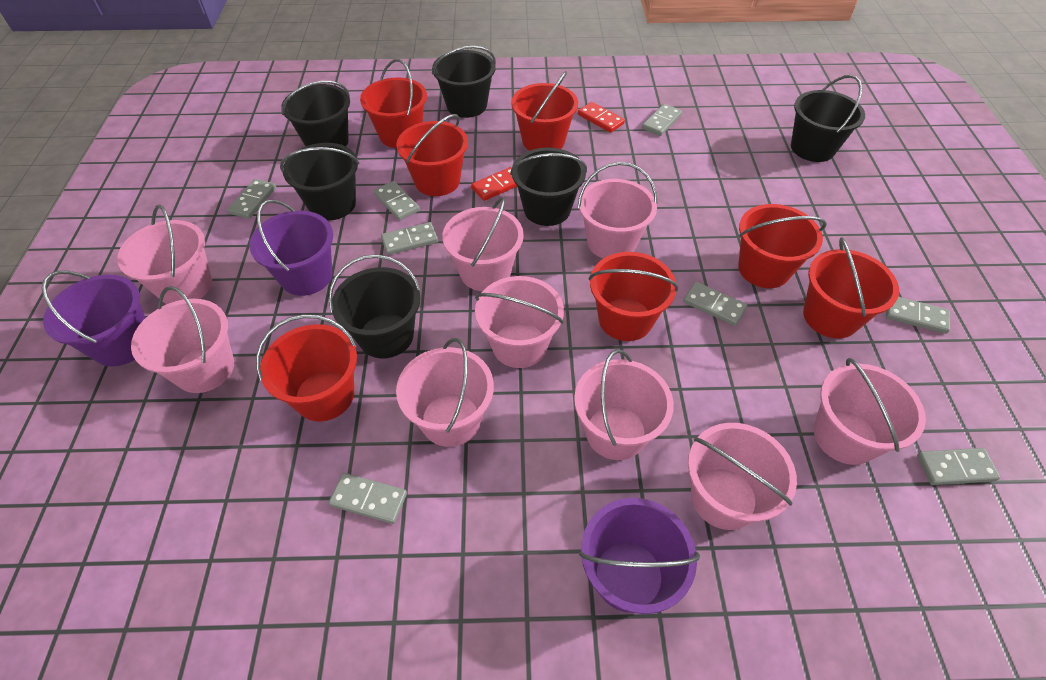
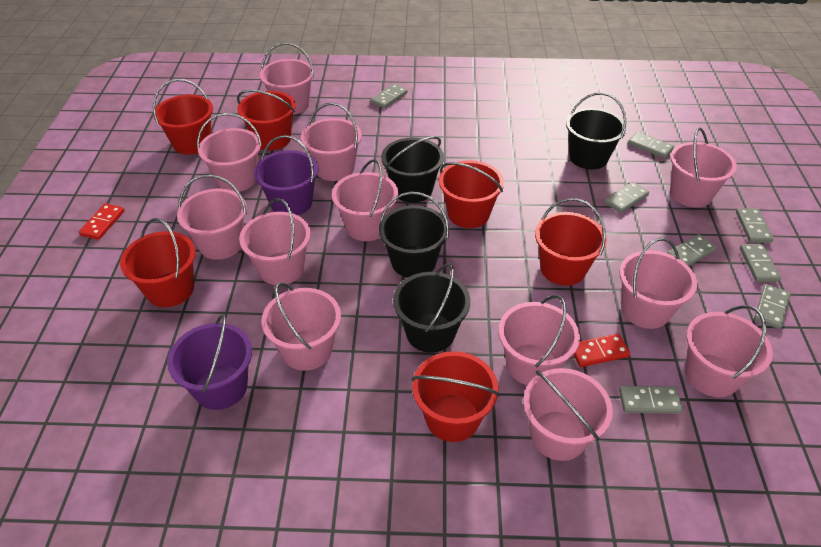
black bucket: [280,143,359,220] [281,81,350,147] [329,254,421,358] [432,46,496,118] [510,148,587,226] [791,75,865,162] = 6 -> [379,192,449,278] [381,136,444,203] [393,264,470,353] [566,93,627,170] = 4
pink bucket: [117,205,212,304] [131,286,234,393] [396,338,494,447] [442,197,524,291] [475,276,564,368] [574,349,674,460] [577,162,657,259] [688,423,797,530] [814,358,926,465] = 9 -> [177,174,247,260] [197,113,262,192] [239,198,311,285] [260,43,314,115] [261,282,341,371] [301,103,362,181] [332,159,398,241] [499,295,580,385] [523,368,613,461] [619,238,697,329] [670,127,737,207] [685,305,773,397] = 12
purple bucket: [42,271,145,366] [249,199,333,296] [579,498,700,614] = 3 -> [167,314,252,410] [254,135,318,215] = 2
red bucket: [256,314,357,422] [360,59,427,148] [396,114,468,196] [511,71,578,151] [588,252,678,341] [738,204,827,288] [803,237,899,339] = 7 -> [120,218,196,307] [153,79,213,155] [237,90,296,150] [412,351,500,442] [439,160,504,228] [535,198,607,286] = 6

